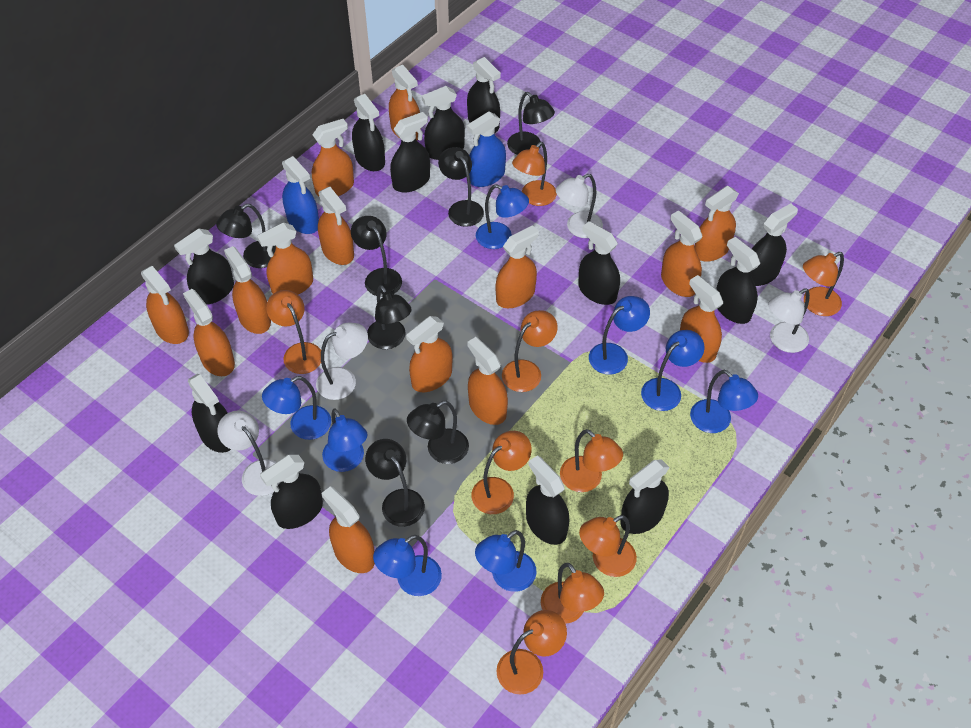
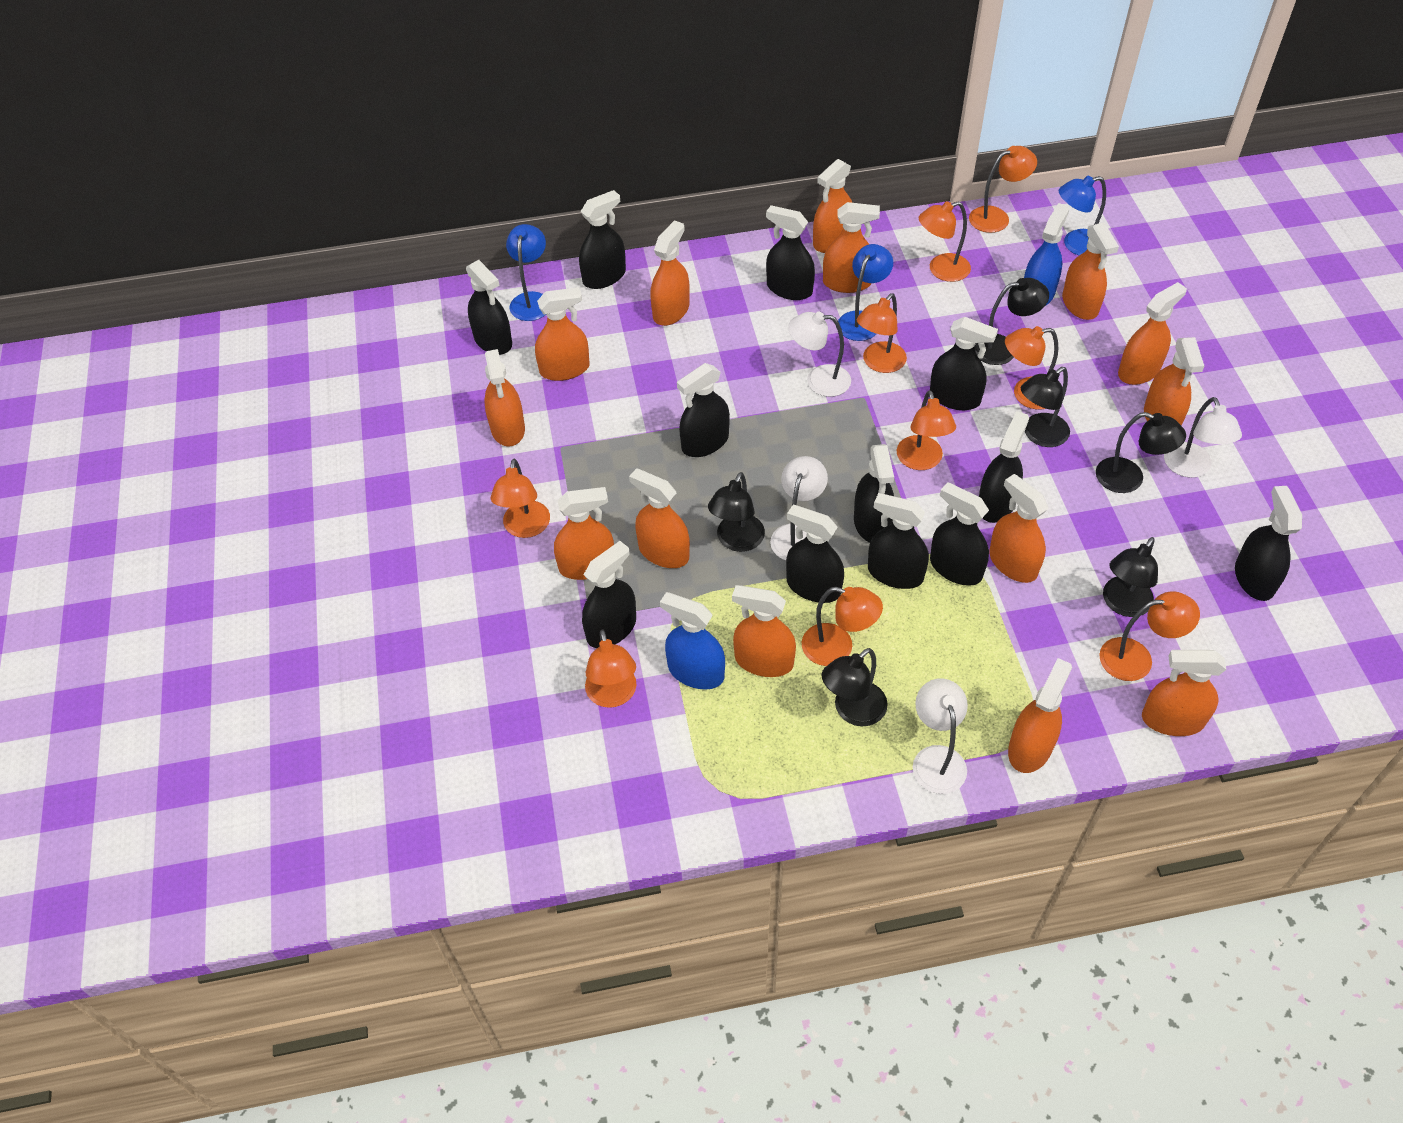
black lamp: [216,204,276,268] [351,216,402,297] [365,439,425,527] [367,285,412,349] [407,401,469,464] [438,147,484,227] [507,92,555,155] = 7 -> [708,472,765,552] [822,648,888,726] [975,278,1049,365] [1021,367,1070,447] [1096,412,1186,493] [1103,537,1158,617] = 6
blue lamp: [262,376,331,440] [322,409,367,472] [373,535,442,596] [475,530,537,592] [476,184,529,249] [589,296,650,375] [641,330,704,411] [690,370,758,433] = 8 -> [506,224,546,321] [838,244,893,341] [1059,176,1106,255] = 3

